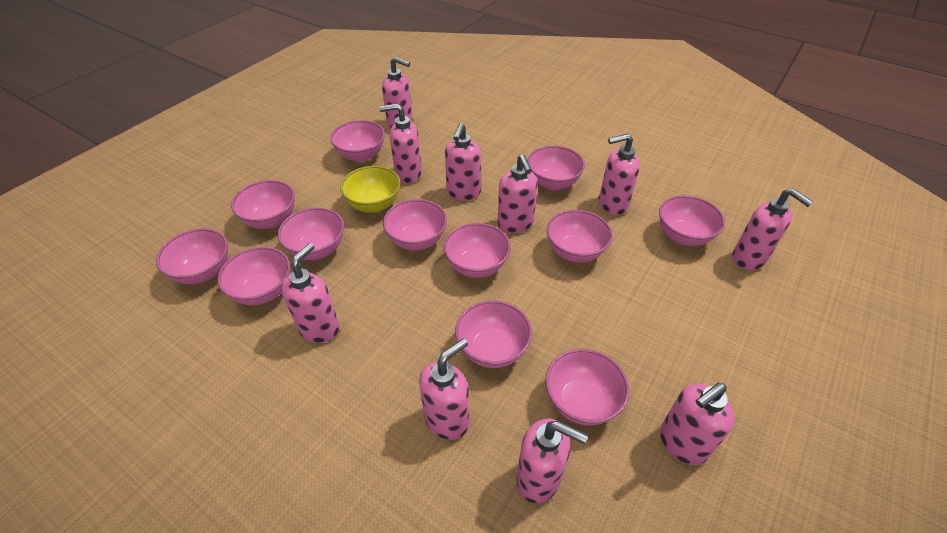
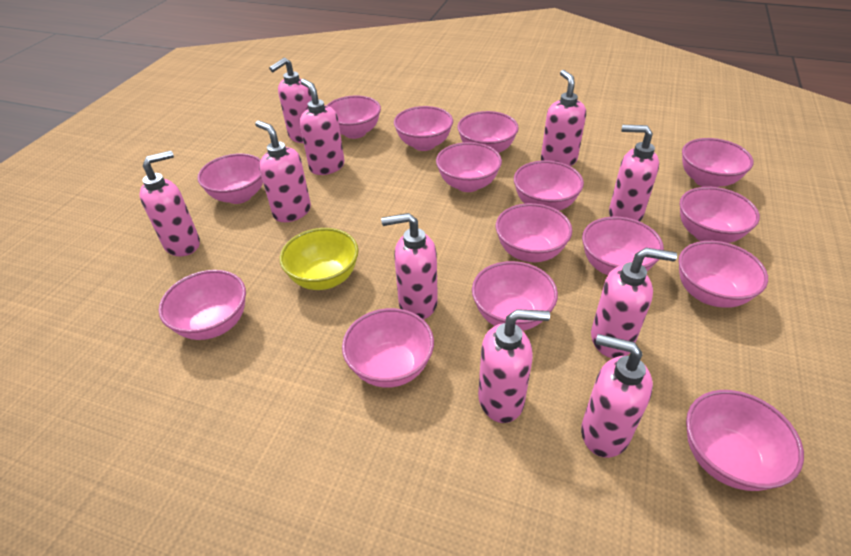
pink bowl: [156,229,228,284] [218,247,290,306] [231,180,295,229] [278,208,344,260] [330,120,385,162] [383,199,447,250] [444,223,511,278] [455,300,532,368] [527,146,585,190] [545,349,629,425] [547,210,613,263] [659,195,725,246] = 12 -> [159,270,246,340] [197,153,263,204] [326,96,381,139] [342,308,434,388] [394,106,453,151] [436,142,502,192] [457,111,519,153] [472,261,558,331] [496,203,572,262] [514,160,584,211] [582,217,664,275] [678,241,768,308] [680,187,760,243] [682,138,754,187] [686,390,804,491] = 15

